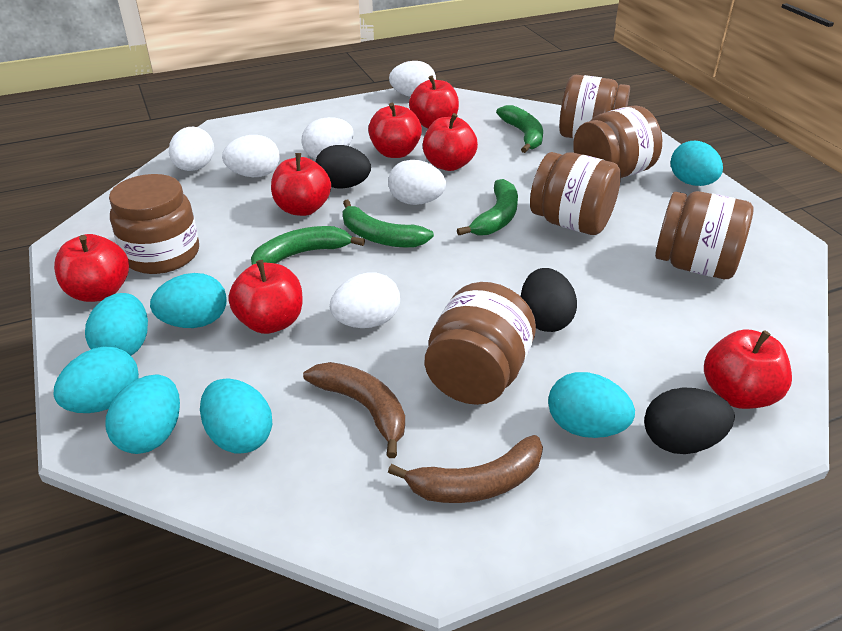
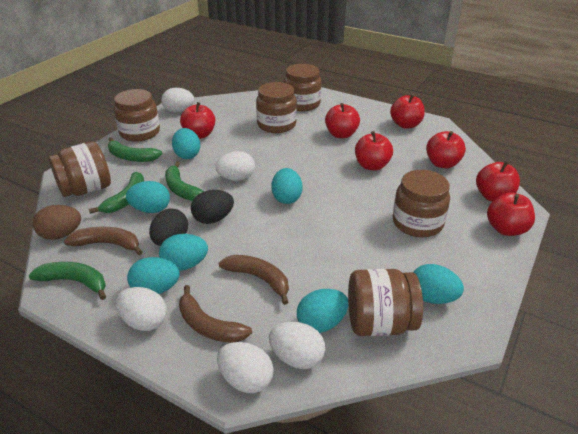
black egg: [315,145,371,189] [521,268,577,332] [644,387,735,454] = 3 -> [149,209,188,246] [191,190,234,224] = 2
brown banana: [303,362,405,458] [388,435,543,503] = 2 -> [64,227,143,255] [179,285,252,343] [219,255,289,305] = 3
brown egg: none = 0 -> [33,205,81,240] = 1
white egg: [169,126,214,171] [222,135,280,177] [302,117,354,159] [330,272,400,328] [388,160,446,205] [389,61,436,97] = 6 -> [116,287,167,331] [161,88,194,113] [215,151,255,181] [217,342,274,393] [269,322,325,369] = 5

